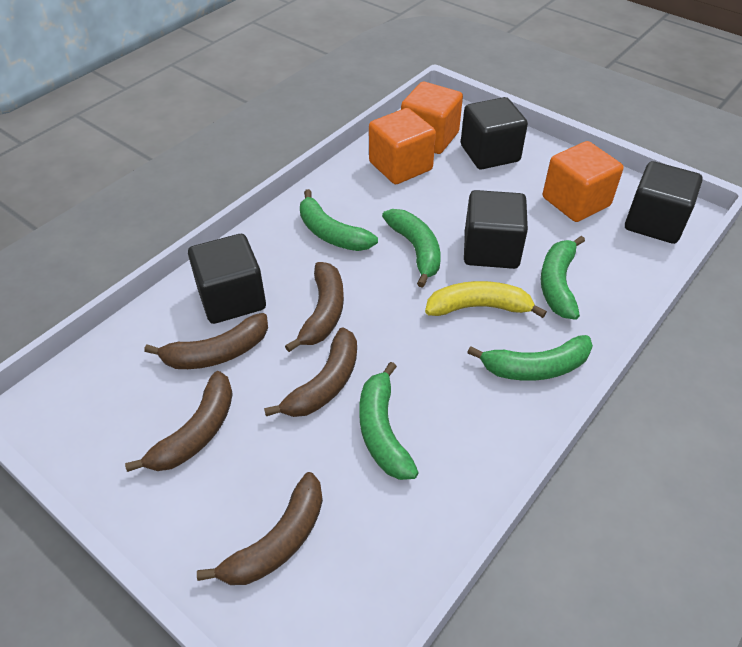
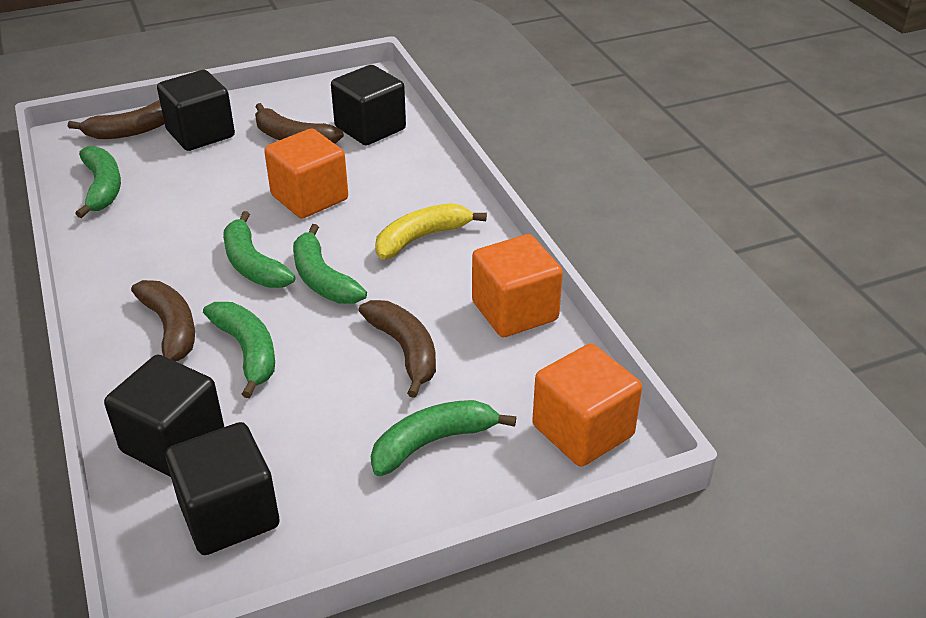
brown banana: [125,371,233,472] [144,313,268,369] [197,472,323,585] [264,327,357,417] [285,262,344,352] = 5 -> [68,100,165,139] [131,280,195,362] [255,103,344,144] [359,300,436,398] = 4

